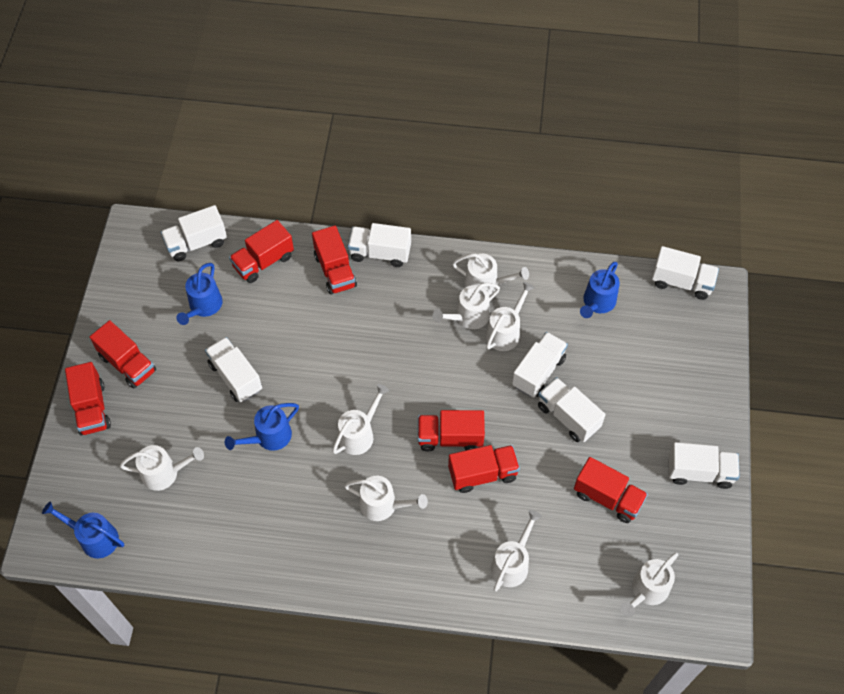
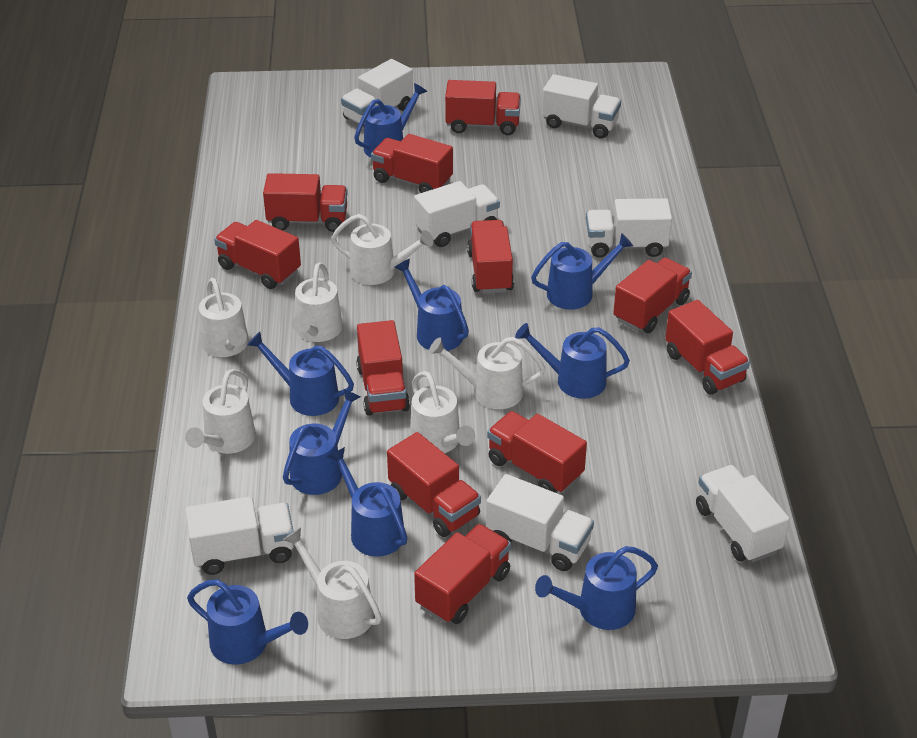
blue watering can: [42,501,124,558] [176,263,222,325] [225,403,299,451] [580,262,620,318] = 4 -> [187,579,308,665] [247,332,354,416] [283,389,361,495] [327,447,407,557] [354,83,427,158] [394,259,469,351] [515,323,630,399] [531,233,633,309] [535,546,658,630] = 9
red truck: [65,362,111,436] [90,320,156,389] [229,220,294,283] [312,226,357,295] [418,410,485,451] [448,445,520,493] [574,457,648,523] = 7 -> [214,220,301,289] [263,173,348,232] [356,320,410,416] [371,134,453,193] [387,432,481,537] [414,524,511,624] [445,80,521,135] [467,220,514,294] [487,411,587,493] [613,258,692,333] [665,300,750,395] = 11
white watering can: [119,445,204,491] [332,384,389,455] [344,476,428,521] [433,283,500,329] [452,253,529,296] [486,282,535,351] [491,510,542,592] [621,553,678,617] = 8 -> [185,369,256,454] [199,278,249,357] [283,527,382,639] [292,262,343,342] [331,214,433,285] [410,371,475,453] [429,337,545,409] = 7

